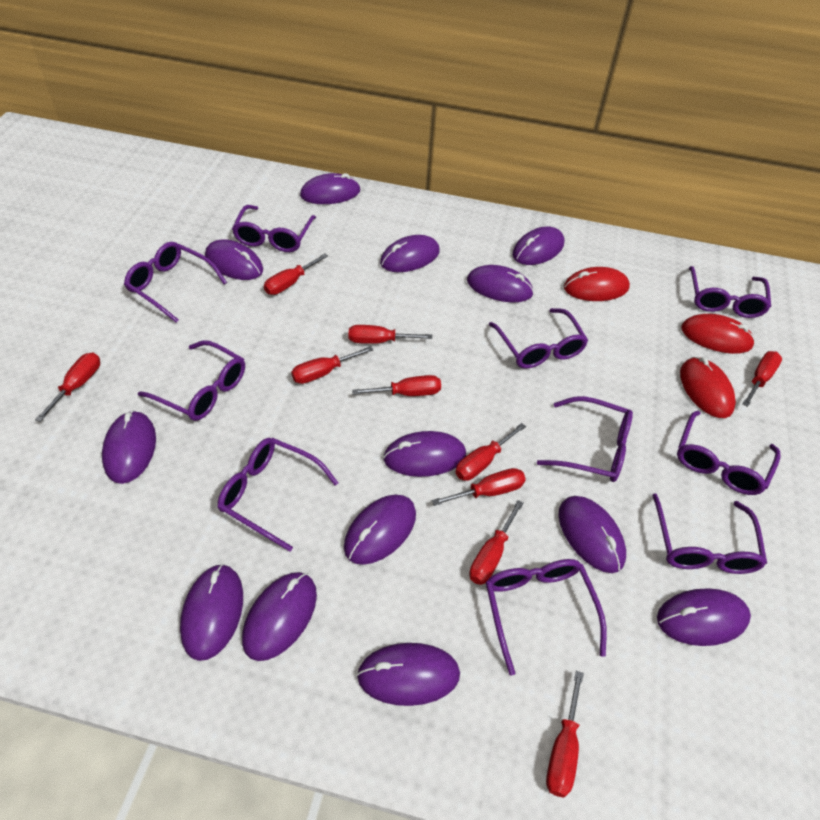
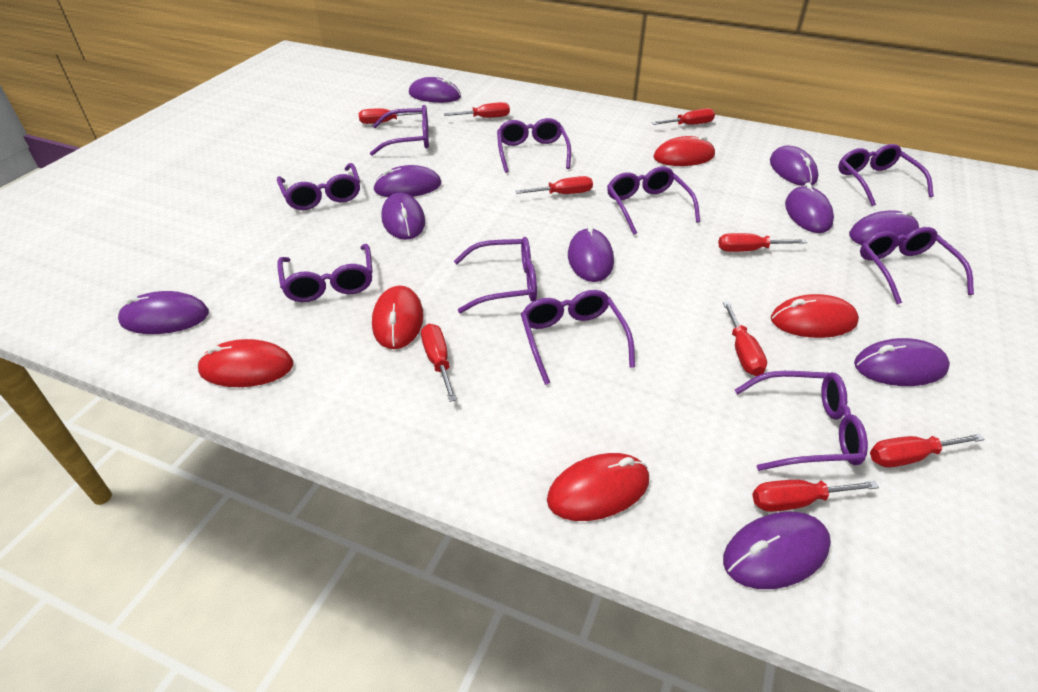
purple mouse: [102,410,156,484] [180,564,243,661] [205,239,263,280] [242,572,317,661] [300,173,360,204] [344,495,416,565] [357,643,460,706] [380,235,439,272] [383,431,466,477] [467,265,534,302] [512,226,565,265] [558,496,626,573] [657,588,751,646] = 13 -> [118,291,209,334] [373,165,442,197] [381,193,425,240] [409,77,461,103] [568,225,614,282] [723,512,831,589] [770,146,818,186] [785,182,834,233] [849,210,919,246] [854,338,950,386] = 10
red mouse: [564,267,630,301] [680,357,736,418] [681,314,755,354] = 3 -> [197,339,293,387] [372,286,424,349] [547,453,649,521] [654,135,715,166] [771,294,859,338] = 5
red screwdriver: [35,352,100,422] [264,254,328,295] [291,346,373,384] [349,325,432,344] [352,375,441,396] [432,468,526,506] [455,423,526,481] [469,500,524,585] [546,671,584,798] [742,351,782,407] = 10 -> [359,108,422,124] [421,324,457,402] [444,102,510,118] [516,176,593,194] [652,108,715,125] [718,233,807,252] [723,302,767,376] [752,480,879,512] [870,433,985,468] = 9

